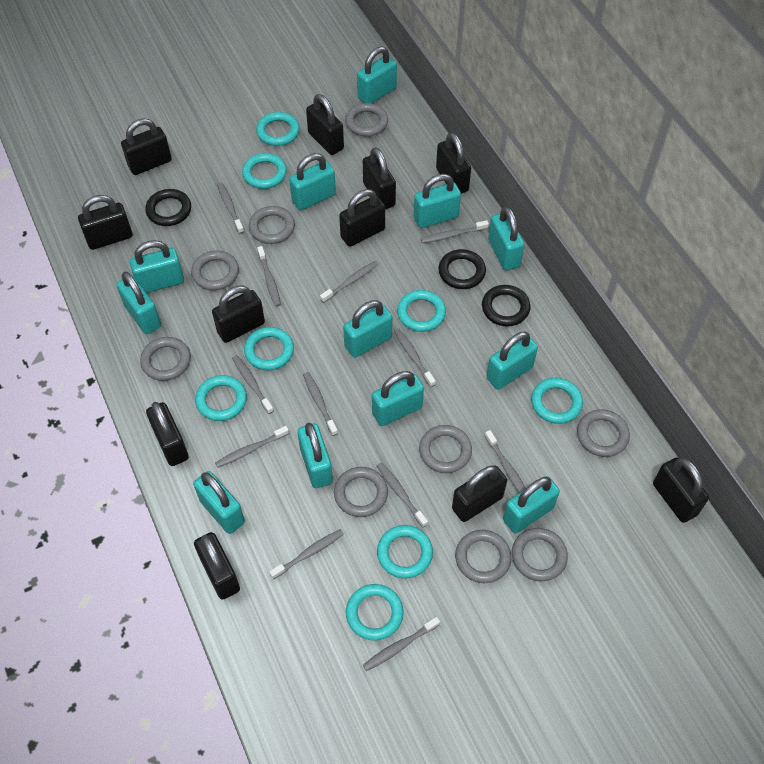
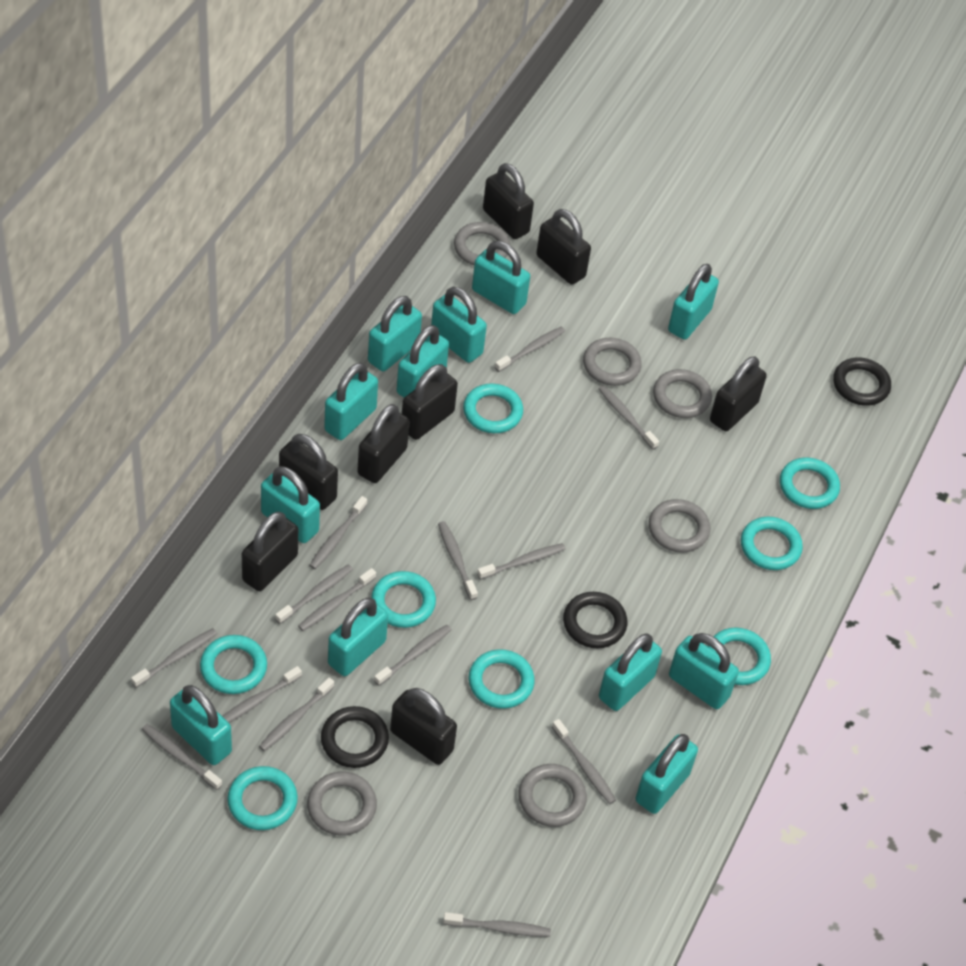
black padlock: [78,195,132,250] [121,118,172,175] [146,402,189,466] [194,532,240,600] [212,286,265,343] [306,94,344,155] [339,189,385,247] [363,147,396,209] [436,132,471,194] [452,465,507,522] [653,457,709,523] = 11 -> [242,512,298,591] [279,434,338,510] [357,404,410,483] [390,688,457,765] [402,364,458,440] [483,163,534,239] [536,209,591,285] [710,356,767,431] = 8
grey ring: [140,337,191,381] [191,250,239,291] [249,206,295,244] [334,467,388,517] [345,103,388,137] [419,425,472,473] [455,530,511,583] [512,528,568,582] [577,409,630,457] = 9 -> [307,772,377,836] [454,222,510,265] [518,764,587,827] [583,338,642,386] [649,499,710,553] [653,369,712,418] = 6
grey toothbrush: [215,426,289,468] [217,182,244,234] [232,355,274,414] [257,246,281,307] [269,529,344,579] [303,372,338,436] [320,261,379,303] [363,617,440,671] [377,462,428,528] [394,328,436,387] [421,220,489,243] [485,430,526,493] = 12 -> [131,628,217,688] [142,724,222,790] [222,666,302,723] [259,677,334,752] [275,564,353,624] [298,568,376,631] [309,496,367,569] [374,625,452,686] [438,521,478,600] [443,912,551,937] [477,543,565,580] [495,327,565,372] [552,719,616,804] [598,385,659,450] = 14

